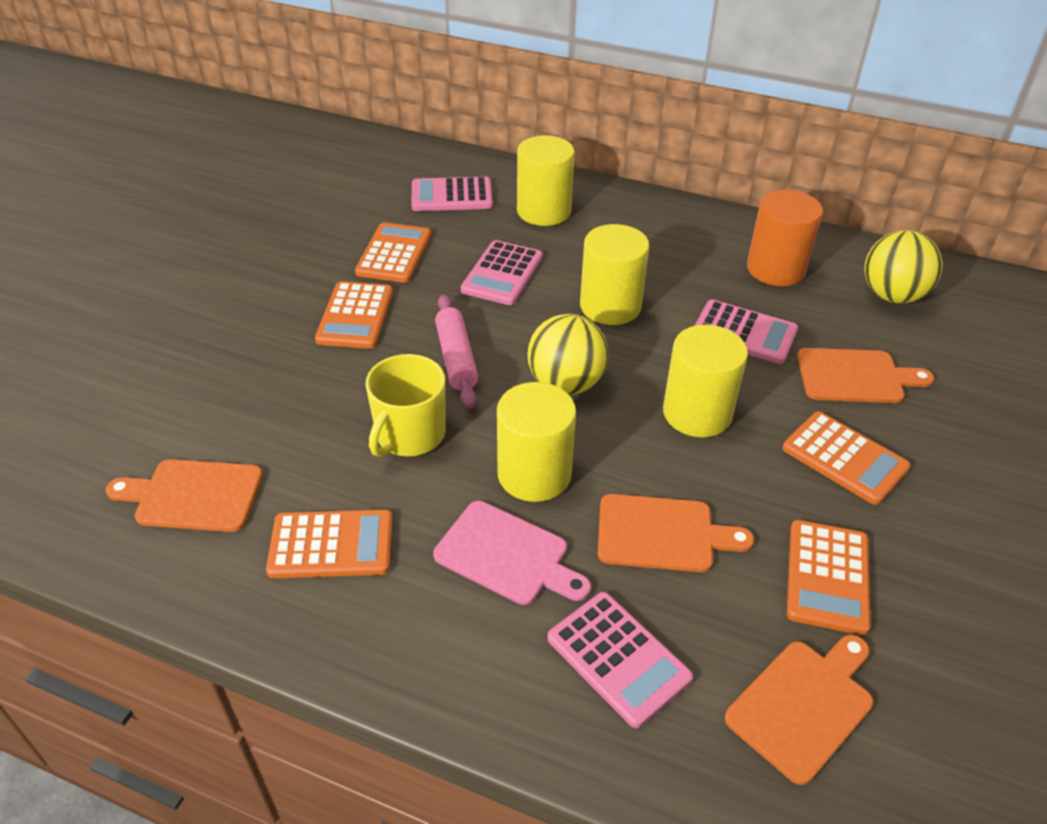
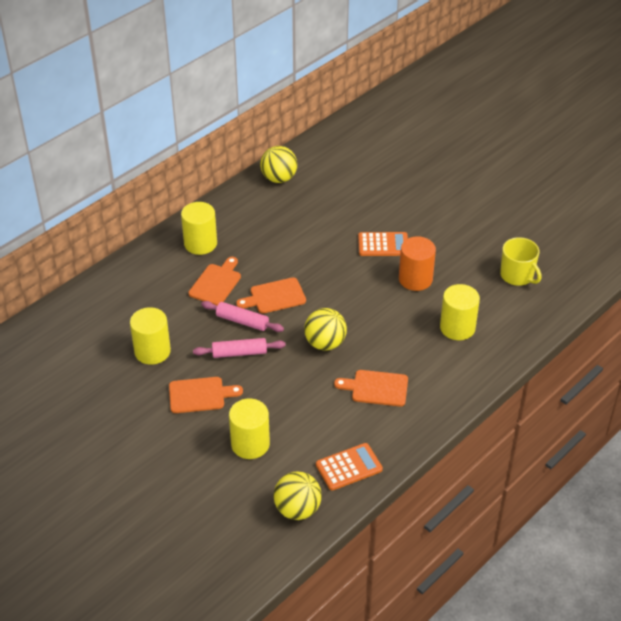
orange calculator: [266,510,393,578] [315,281,393,349] [355,222,431,283] [782,412,911,505] [787,520,871,635] = 5 -> [316,443,383,491] [358,232,408,256] = 2
pink calculator: [411,177,493,211] [461,240,543,305] [547,592,693,728] [695,300,798,364] = 4 -> none = 0
pink cutting board: [433,501,591,605] = 1 -> none = 0
pink rolling pin: [435,294,479,409] = 1 -> [193,338,286,358] [201,301,284,332] = 2
yellow ball: [527,314,609,395] [864,230,942,304] = 2 -> [260,146,297,183] [274,471,322,520] [304,308,347,351] = 3

